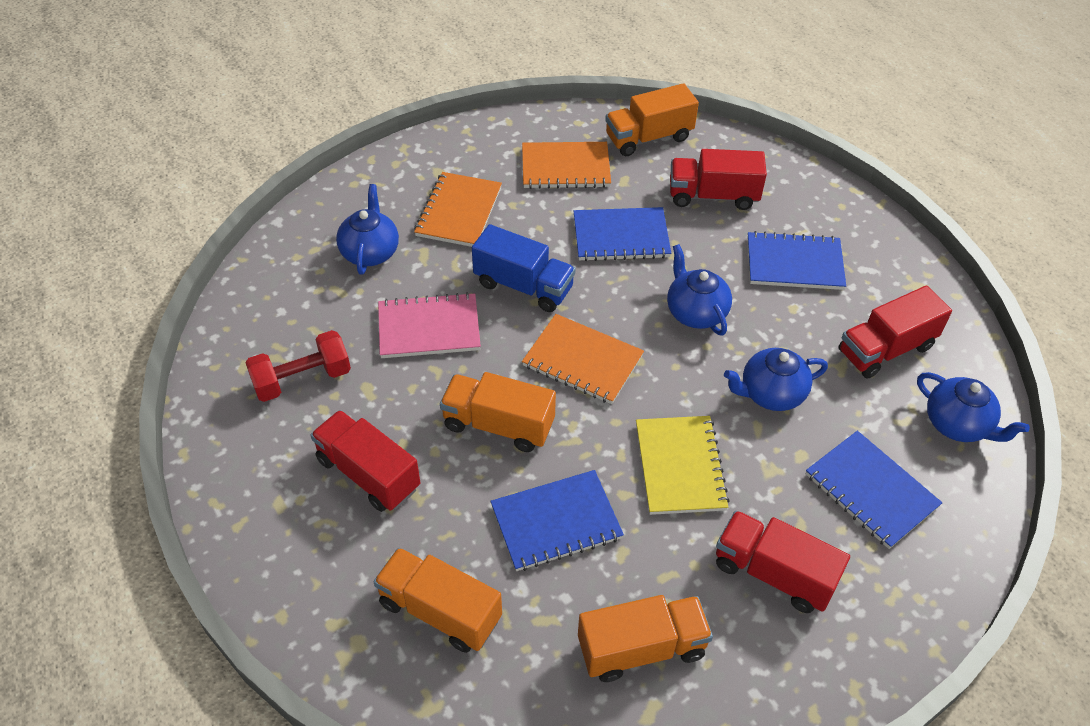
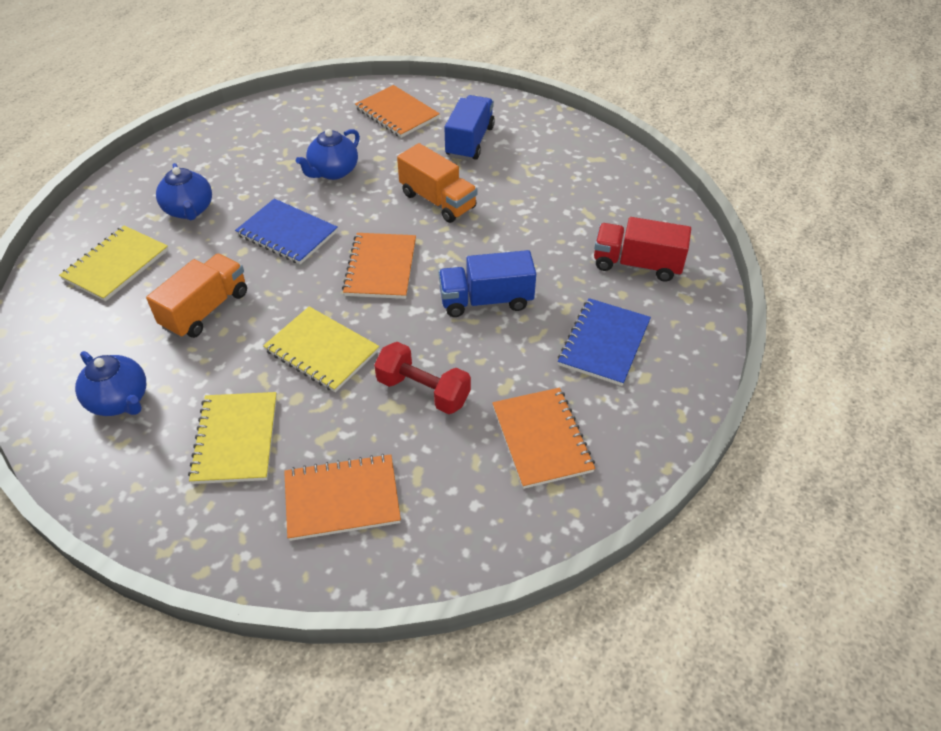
blue notebook: [491,470,624,571] [574,207,671,261] [748,231,846,290] [806,431,942,549] = 4 -> [235,199,338,265] [558,298,651,386] = 2
blue teapot: [336,184,399,275] [667,244,732,335] [724,348,828,411] [917,372,1030,442] = 4 -> [75,351,146,416] [156,163,212,220] [296,129,360,180] = 3
blue truck: [472,224,576,312] = 1 -> [438,250,536,317] [444,95,495,160] = 2
orange notebook: [414,172,502,247] [522,142,611,189] [522,314,644,404] = 3 -> [284,454,401,541] [342,233,416,299] [355,85,440,138] [492,388,595,489] = 4
orange truck: [373,547,502,653] [440,372,556,452] [578,595,713,682] [605,83,699,156] = 4 -> [146,254,247,338] [397,143,477,223] = 2
pink notebook: [378,292,481,358] = 1 -> none = 0
red truck: [310,410,420,512] [670,149,767,210] [716,511,850,613] [839,285,952,378] = 4 -> [594,217,691,282] = 1
yellow notebook: [636,416,730,515] = 1 -> [59,226,168,301] [188,392,277,484] [263,306,379,392] = 3

